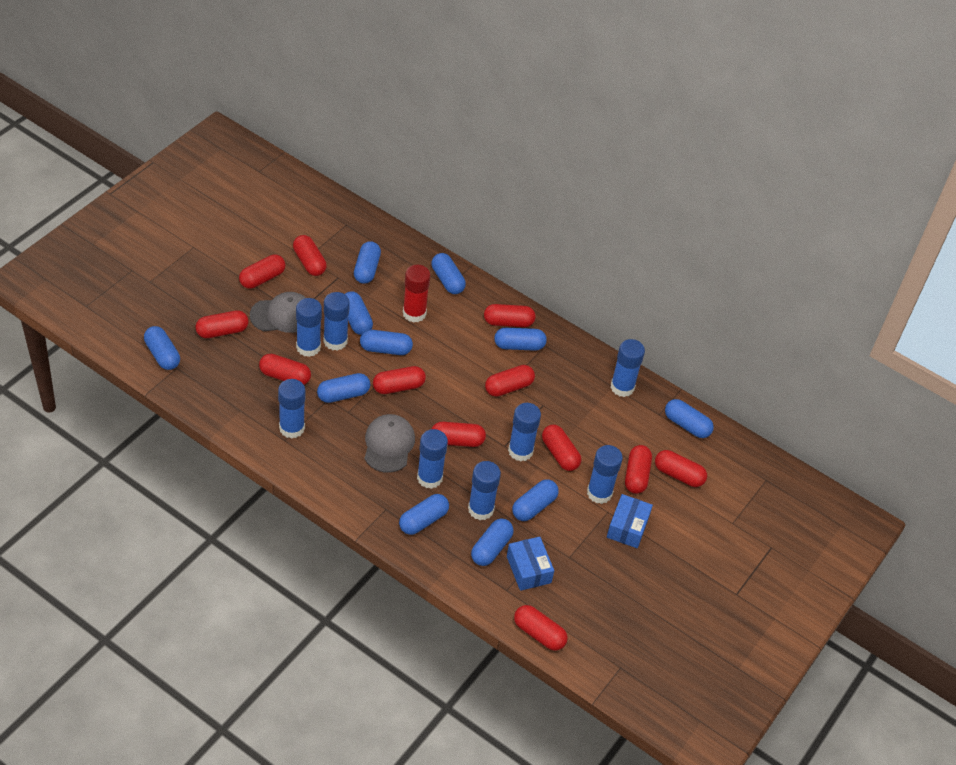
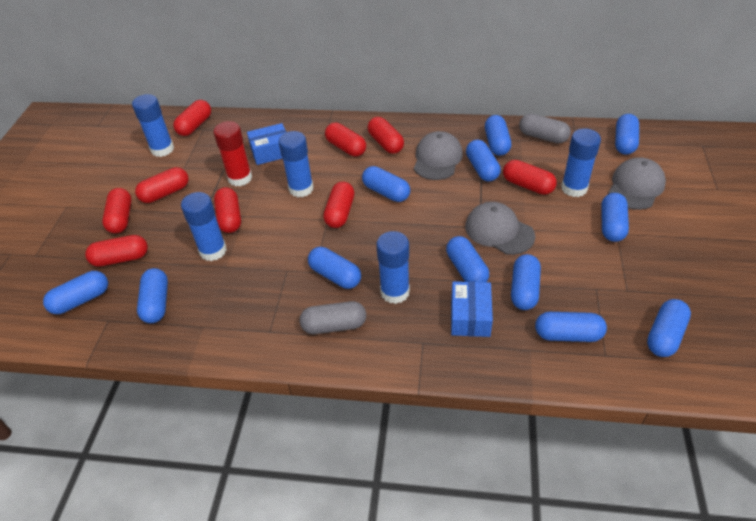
blue capsule: [144,326,180,370] [317,373,370,403] [345,291,373,335] [354,241,381,284] [360,330,413,355] [399,494,449,535] [432,253,466,294] [471,519,514,566] [494,328,547,351] [512,479,559,521] [665,399,714,438] = 11 -> [43,271,108,314] [137,268,168,323] [308,247,361,289] [362,166,410,202] [446,236,489,282] [466,140,501,182] [485,115,511,156] [511,254,541,310] [535,312,607,342] [601,193,629,242] [615,114,639,155] [647,299,691,357] = 12
blue glue stick: [278,379,305,439] [296,298,322,357] [323,292,350,351] [417,429,448,489] [468,461,501,520] [508,403,541,461] [587,445,623,504] [610,339,645,397] = 8 -> [132,94,174,157] [181,192,227,261] [279,131,314,197] [376,231,410,304] [561,128,601,197] = 5
grey cap: [250,292,306,333] [365,414,415,473] = 2 -> [414,131,463,180] [465,202,535,255] [608,157,666,210] = 3
grey capsule: none = 0 -> [300,301,366,334] [519,114,571,143] = 2
red capsule: [195,310,249,338] [239,254,286,289] [259,354,311,385] [293,235,327,276] [373,366,426,394] [432,422,486,447] [484,304,536,327] [485,365,535,397] [514,605,568,651] [542,425,581,471] [625,445,652,494] [655,450,707,487] = 12 -> [85,235,148,267] [102,188,132,233] [135,167,188,203] [173,100,211,136] [214,187,241,233] [323,182,354,228] [325,123,366,157] [368,117,404,154] [503,160,557,195] = 9

